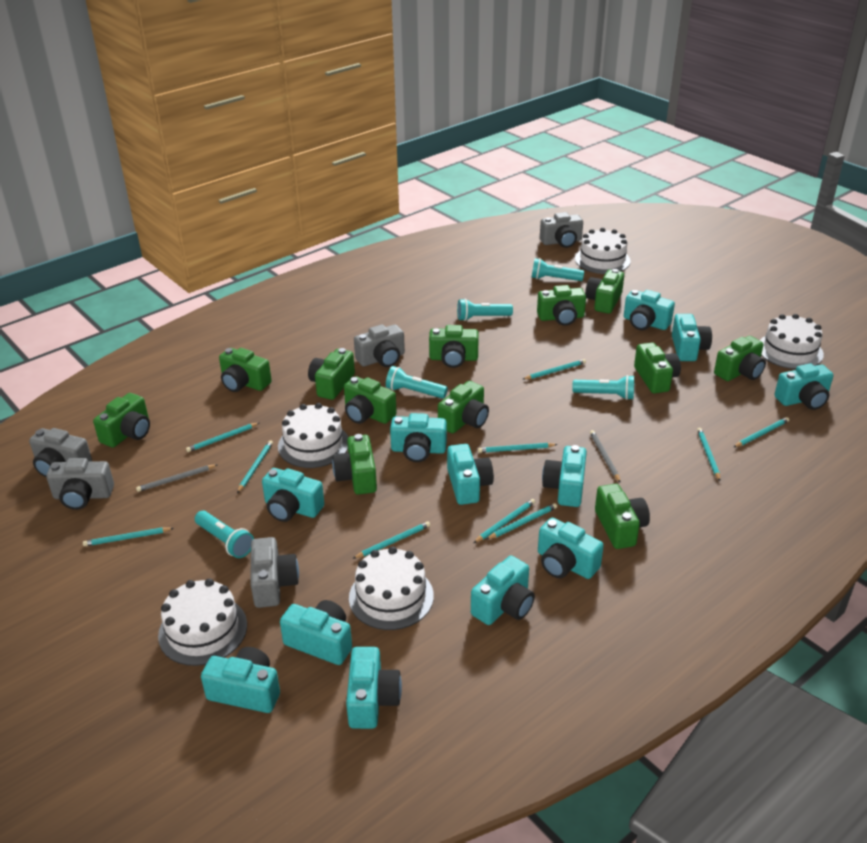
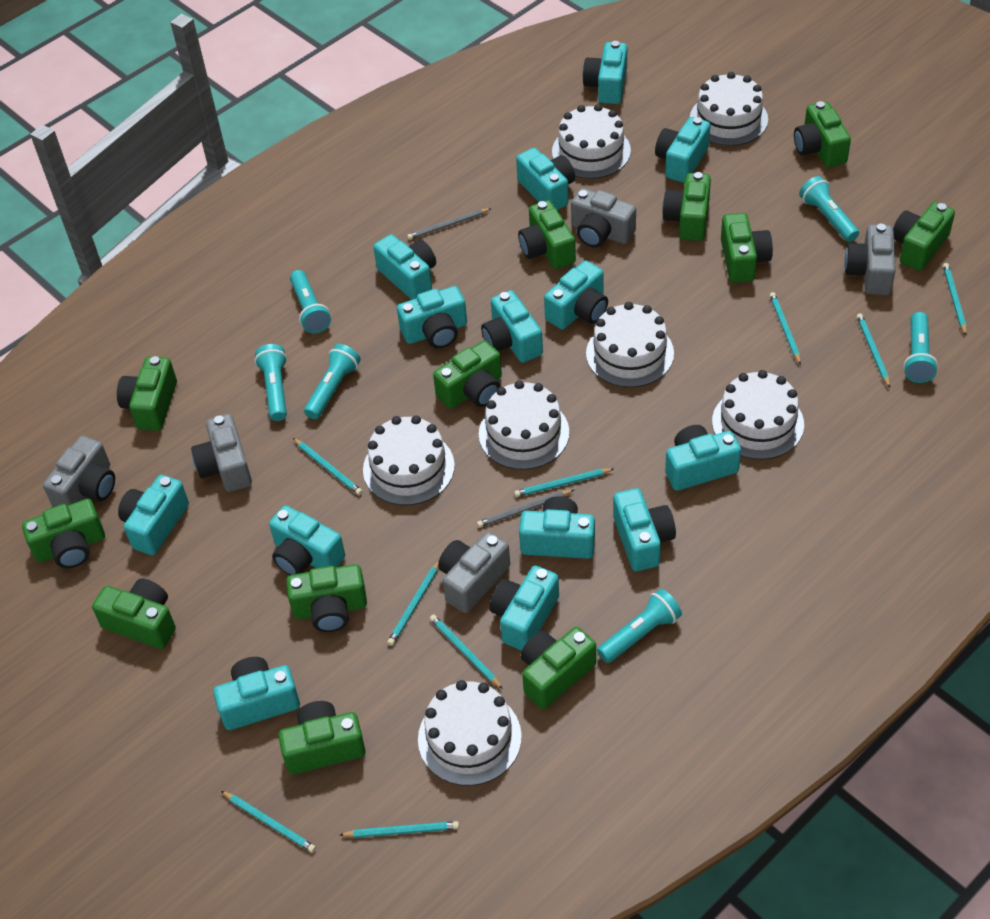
turquoise camera: [201,647,280,713] [262,468,324,522] [280,600,352,665] [346,647,402,729] [390,413,447,462] [447,444,494,505] [471,556,535,625] [538,518,604,579] [542,445,587,507] [624,290,675,330] [672,314,712,361] [774,363,833,410] = 12 -> [118,475,189,555] [213,657,300,730] [269,505,345,575] [373,234,436,300] [397,286,467,348] [481,290,543,363] [490,566,559,651] [516,148,575,210] [519,496,595,559] [544,260,608,329] [583,41,627,104] [613,488,676,571] [655,117,710,183] [665,425,741,491] = 14
turquoise flashlight: [195,511,254,558] [386,366,448,399] [457,299,513,321] [531,258,584,281] [572,375,634,400] = 5 -> [255,344,287,421] [290,270,331,333] [304,344,361,419] [597,589,682,663] [799,176,859,242] [903,312,938,383] = 6
turquoise pencil: [83,527,174,546] [186,423,259,452] [237,440,273,493] [353,521,430,559] [474,499,535,543] [478,443,558,453] [487,503,557,539] [523,359,586,379] [697,428,720,481] [734,417,789,447] = 10 -> [221,791,316,853] [293,438,362,495] [340,821,459,838] [387,561,439,646] [430,615,503,689] [514,468,614,497] [770,292,801,365] [857,313,890,388] [943,263,967,335] = 9
white cake: [158,578,247,666] [278,403,348,468] [349,546,434,630] [575,228,631,274] [760,314,824,369] = 5 -> [363,415,455,505] [418,680,522,786] [479,380,569,470] [552,104,631,179] [586,302,674,388] [690,72,768,146] [712,370,804,460] = 7

